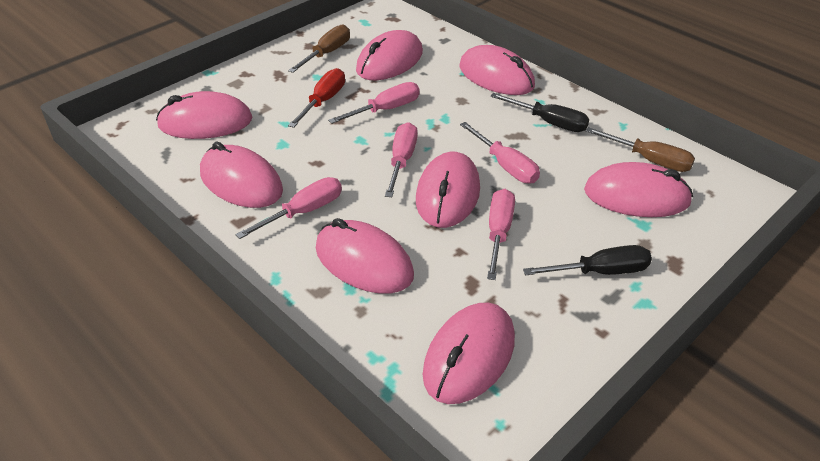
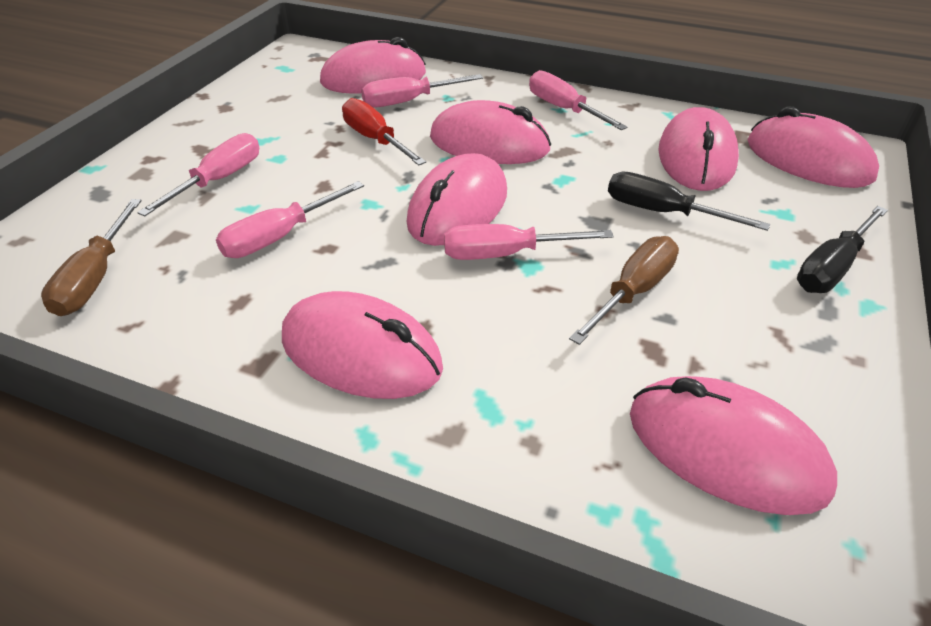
pink mouse: [156,91,253,139] [200,142,283,208] [316,218,414,294] [356,30,423,80] [416,152,480,228] [423,303,515,404] [459,45,535,95] [584,162,693,217] = 8 -> [282,291,443,399] [320,37,426,94] [407,153,507,246] [430,100,551,164] [630,376,837,515] [658,107,739,191] [747,106,879,188] = 7

